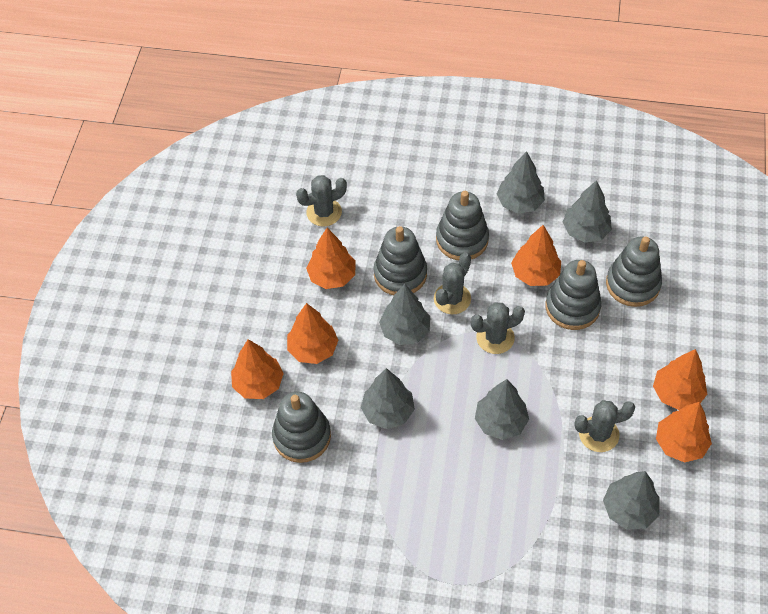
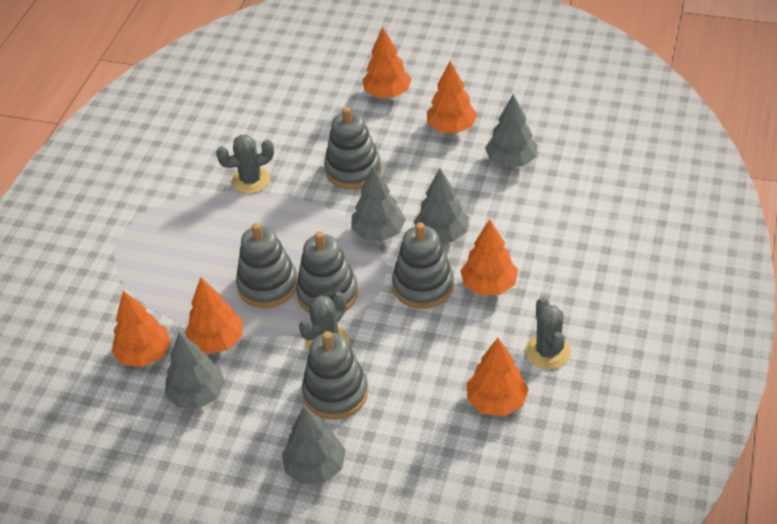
grey cactus: [296,175,347,227] [434,253,471,314] [471,302,525,354] [574,400,635,452] = 4 -> [216,134,274,194] [299,291,349,351] [526,297,571,369] = 3
grey tree: [361,368,415,429] [379,284,430,345] [475,379,529,440] [497,151,545,213] [563,180,612,243] [603,471,660,530] = 6 -> [165,332,225,409] [282,406,346,484] [351,167,406,241] [414,168,469,243] [485,94,538,167] = 5

